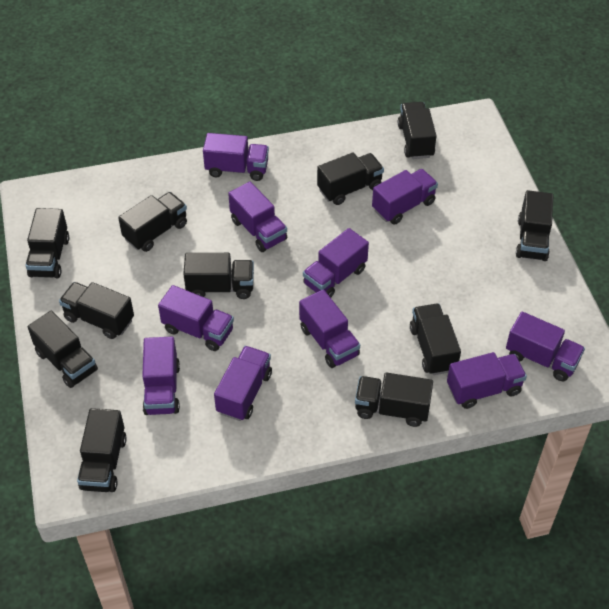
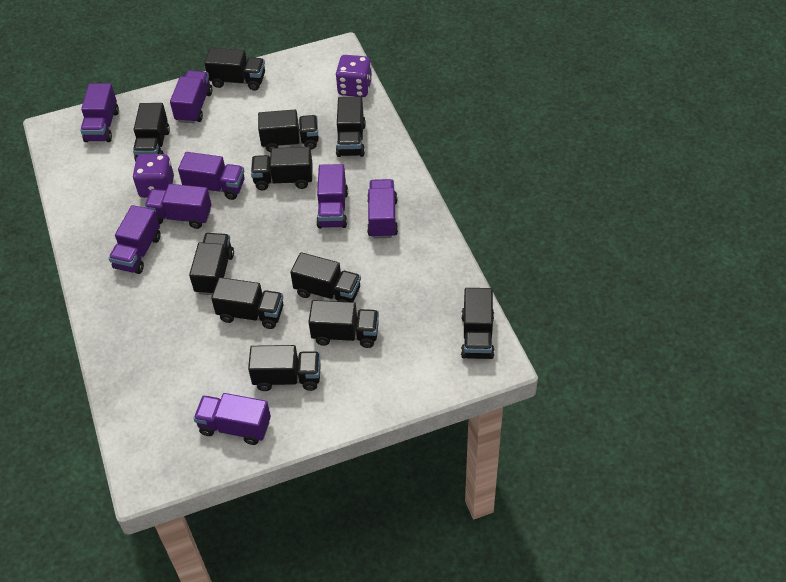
purple dice: none = 0 -> [133,154,174,198] [336,55,372,97] = 2
purple truck: [142,337,180,415] [158,285,234,351] [203,133,269,181] [214,346,272,421] [228,182,287,252] [299,290,360,368] [303,228,369,298] [372,169,438,225] [447,352,527,409] [506,312,585,381] = 10 -> [80,83,119,142] [109,205,161,274] [144,184,211,229] [170,70,213,124] [178,152,245,200] [194,393,271,445] [316,164,348,228] [367,179,398,239] = 8

